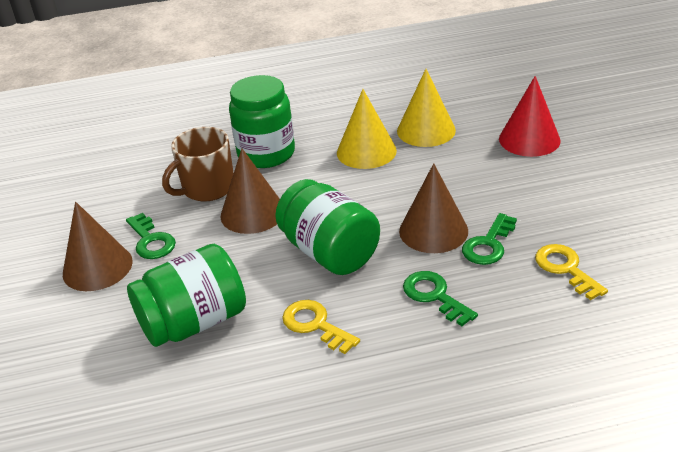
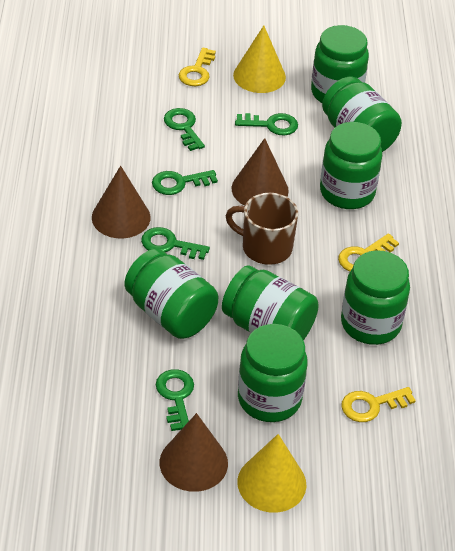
green jar: [127,244,246,347] [229,75,295,168] [275,179,380,275] = 3 -> [125,249,218,339] [222,265,319,340] [238,324,307,422] [311,25,369,103] [320,122,382,209] [322,76,402,152] [341,250,410,345] = 7
green key: [126,213,176,259] [403,271,478,326] [462,213,517,265] = 3 -> [141,227,210,260] [152,170,218,195] [156,369,194,431] [164,108,205,151] [235,113,298,135] = 5
red cone: [499,76,561,157] = 1 -> none = 0
yellow key: [282,300,360,354] [535,244,608,300] = 2 -> [179,47,216,86] [338,233,399,271] [341,387,416,422] = 3

